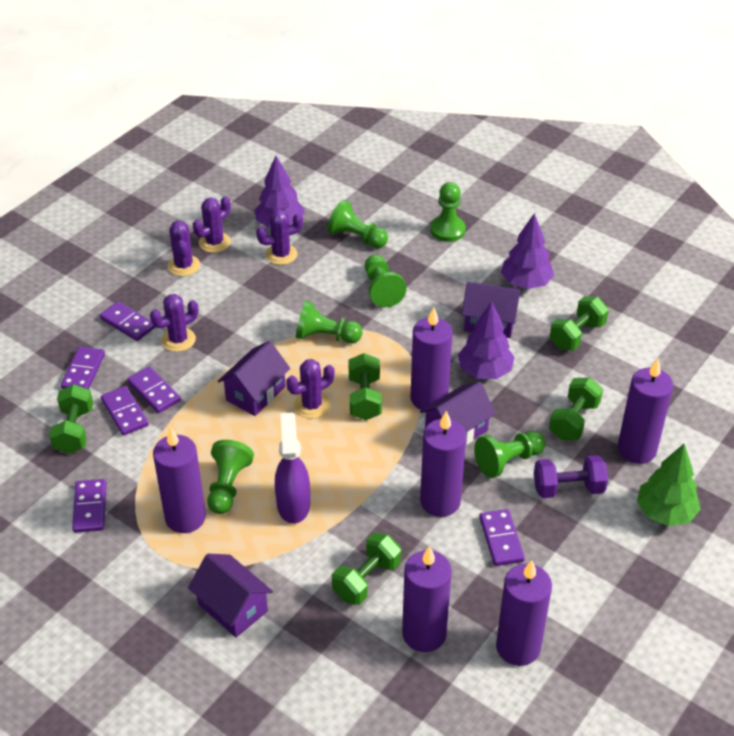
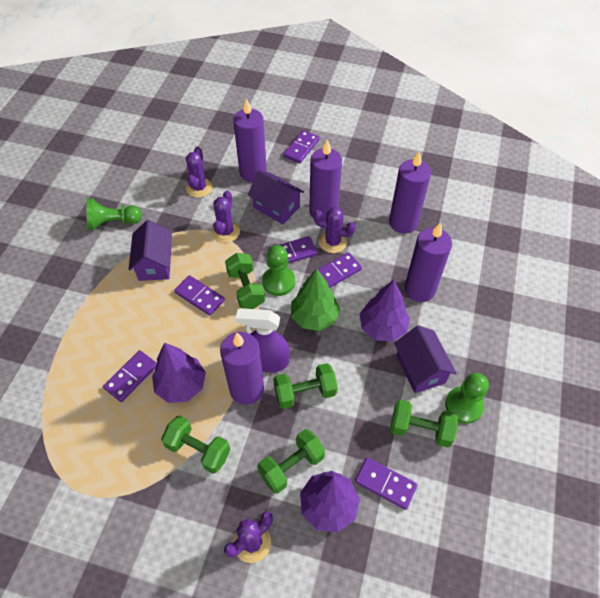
green pawn: [207,440,254,514] [296,301,363,344] [327,200,388,248] [365,255,407,307] [430,182,466,242] [474,431,545,478] = 6 -> [86,198,142,230] [262,245,295,296] [445,373,489,424] = 3
purple cactus: [150,294,199,352] [168,221,200,276] [193,196,231,253] [256,210,303,265] [286,359,335,419] = 5 -> [186,147,213,198] [212,190,240,243] [224,511,273,563] [314,207,356,253] = 4
purple candle: [153,427,206,533] [402,546,452,652] [411,307,452,410] [420,411,466,517] [496,560,552,666] [618,359,673,464] = 6 -> [220,332,264,405] [233,98,267,182] [309,139,342,219] [389,151,431,234] [405,222,452,302] = 5
purple dumbbell: [534,455,608,498] = 1 -> none = 0
purple house: [188,554,273,638] [218,341,290,416] [420,382,496,445] [462,282,521,338] = 4 -> [129,220,172,281] [248,170,304,224] [394,325,457,393] = 3

